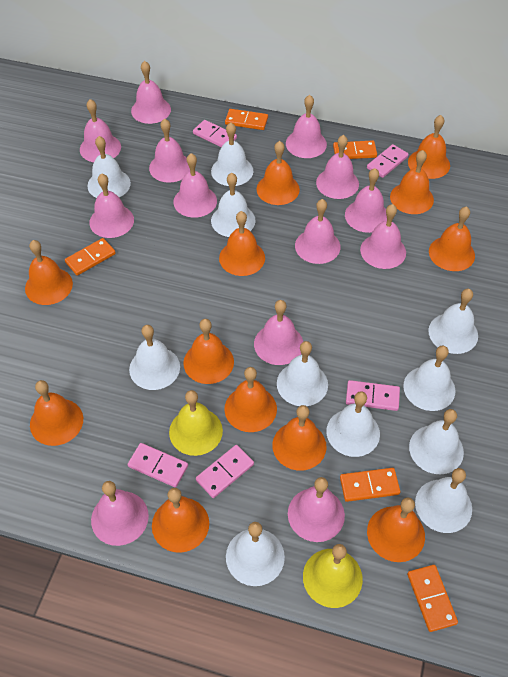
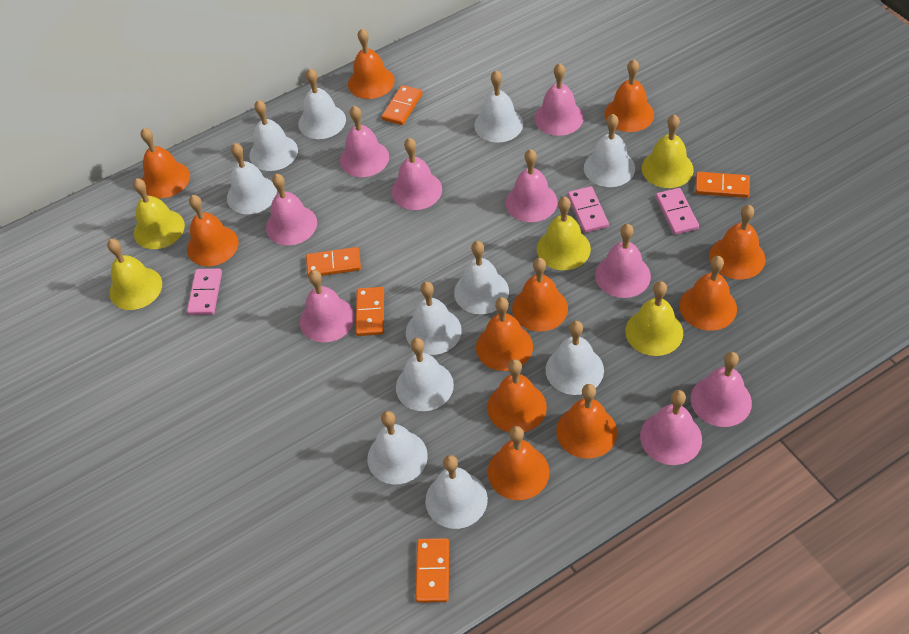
orange bell: [25,240,73,305] [30,380,83,446] [152,488,209,553] [183,319,234,384] [219,211,265,276] [224,367,277,432] [256,141,300,205] [272,405,327,471] [367,497,425,562] [390,150,434,214] [408,115,450,179] [429,206,475,271] = 12 -> [141,128,190,198] [187,195,239,266] [348,28,395,99] [476,297,533,371] [487,359,547,432] [488,426,549,500] [512,258,568,332] [556,384,617,459] [605,59,654,132] [680,256,737,331] [709,205,766,280] = 11
pink bell: [80,99,121,162] [89,173,134,238] [91,481,149,546] [131,61,171,124] [149,119,190,183] [173,153,217,218] [254,300,303,365] [286,95,327,158] [288,477,345,542] [295,199,340,264] [316,135,359,199] [345,168,387,233] [360,204,406,269] = 13 -> [266,174,317,245] [300,270,355,342] [340,106,389,177] [392,138,442,210] [506,149,558,222] [534,63,584,136] [595,224,651,298] [640,390,702,465] [691,352,752,427] = 9
pink domino: [128,443,188,487] [193,120,237,147] [196,445,254,498] [346,380,400,411] [367,144,409,178] = 5 -> [187,269,222,315] [568,186,609,233] [656,188,699,235] = 3
yellow bell: [169,390,223,456] [303,544,363,608] = 2 -> [107,239,162,310] [133,178,185,249] [537,197,591,270] [625,281,683,356] [642,114,694,188] = 5

